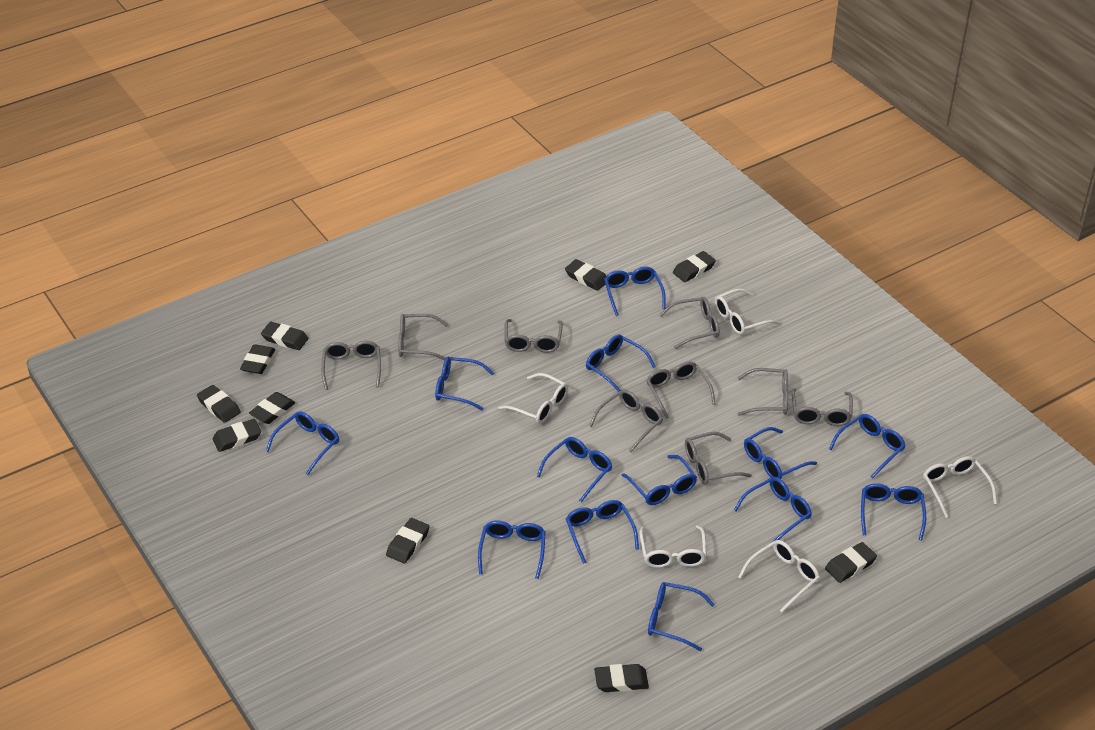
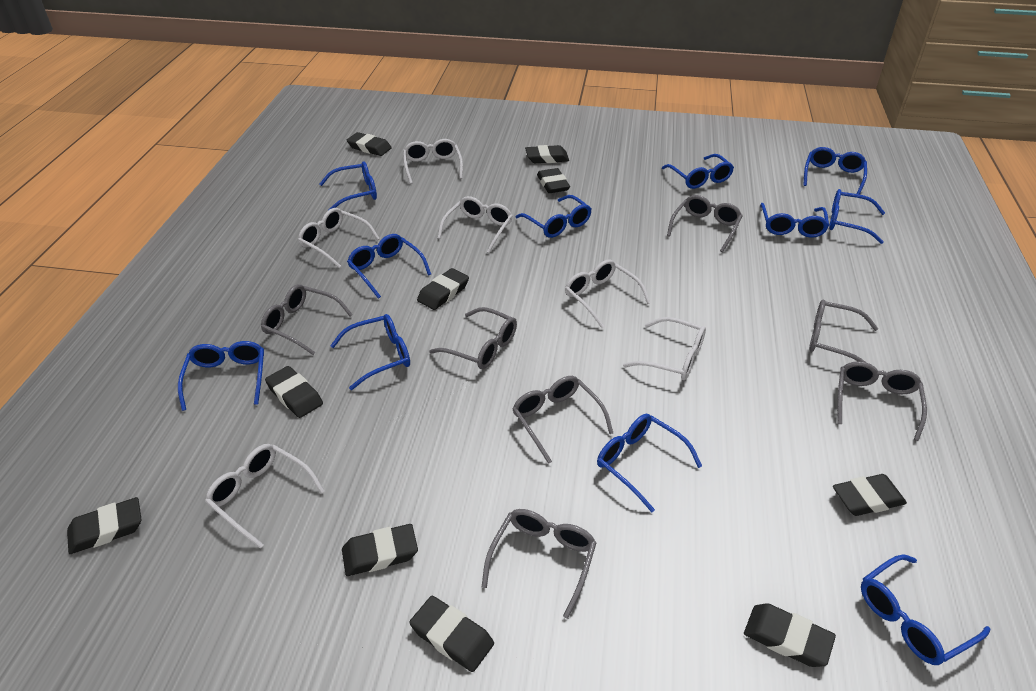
blue glasses: [266,411,339,475] [435,356,494,410] [478,521,546,579] [537,437,612,503] [566,500,639,564] [586,334,656,392] [604,266,666,316] [622,455,697,505] [648,582,715,651] [734,477,812,543] [744,427,817,479] [829,414,905,479] [861,483,926,540] = 13 -> [178,341,264,411] [319,161,377,210] [330,314,410,390] [347,234,431,299] [516,195,592,238] [597,414,702,512] [662,154,734,189] [760,203,829,238] [803,147,867,195] [829,189,885,244] [861,554,991,665] = 11
grey glasses: [321,341,381,390] [398,314,448,360] [504,319,563,353] [589,389,663,452] [646,361,716,419] [659,297,720,349] [685,432,752,485] [738,368,788,416] [792,388,853,426] = 9 -> [261,284,353,355] [429,307,517,369] [482,509,597,619] [512,376,613,464] [667,195,743,252] [809,299,878,362] [837,361,927,441] = 7
white glasses: [498,373,568,424] [640,525,707,568] [715,288,780,335] [738,540,820,612] [923,456,997,518] = 5 -> [205,444,325,549] [298,208,380,268] [403,139,463,184] [437,196,513,253] [565,260,651,328] [623,317,706,380] = 6

